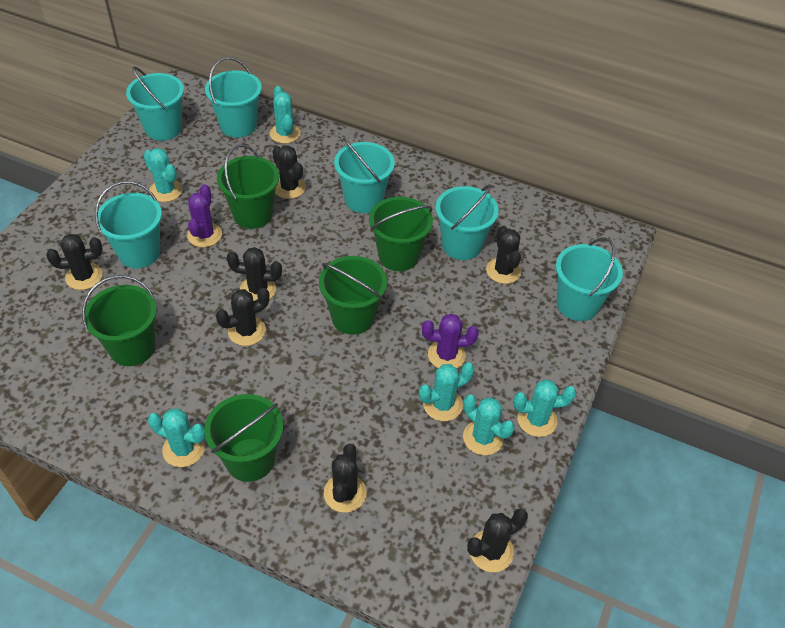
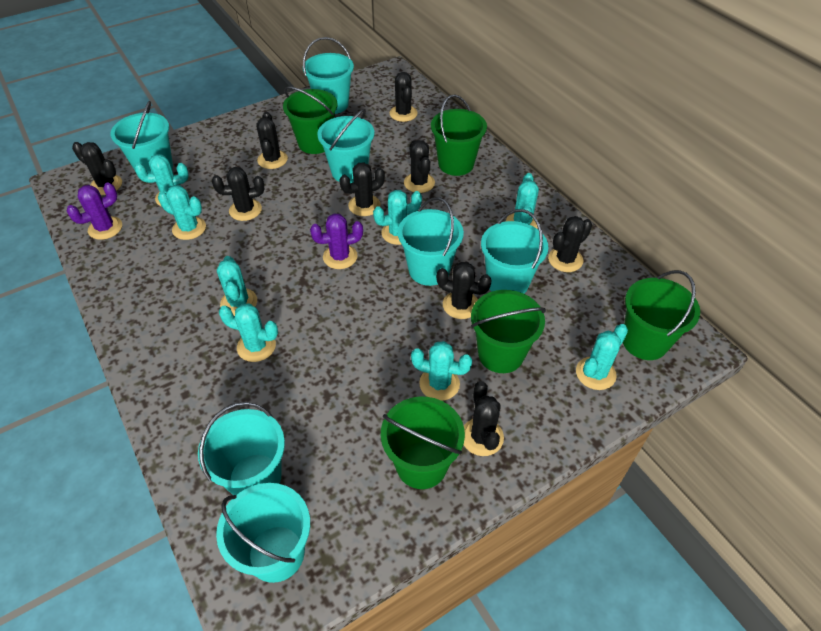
black cactus: [46,234,102,290] [216,288,270,346] [227,247,282,301] [272,145,306,199] [324,444,367,513] [467,508,528,572] [486,226,521,284] = 7 -> [72,142,122,195] [212,167,265,221] [256,112,288,169] [339,162,385,216] [390,72,417,122] [404,140,435,193] [436,262,492,319] [464,381,504,456] [548,216,592,272] = 9
turquoise bucket: [95,181,162,268] [126,66,184,141] [205,57,262,138] [334,138,395,213] [436,184,499,260] [556,237,623,321] = 6 -> [110,101,173,173] [198,402,285,495] [216,483,310,583] [303,37,354,114] [317,109,375,183] [398,197,464,286] [481,209,548,294] = 7
turquoise cactus: [143,148,183,202] [148,409,205,467] [270,86,301,144] [419,363,474,421] [463,395,515,455] [513,379,576,437] = 6 -> [134,154,189,207] [158,185,206,240] [217,256,257,316] [219,303,278,362] [373,190,422,245] [411,341,472,401] [506,173,539,229] [576,324,628,390] = 8

